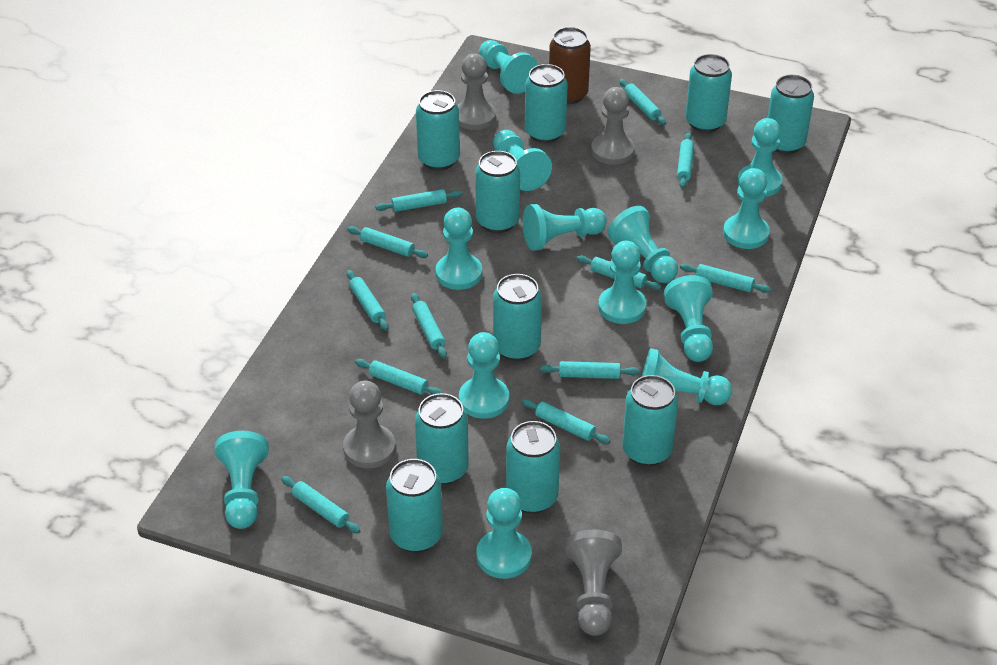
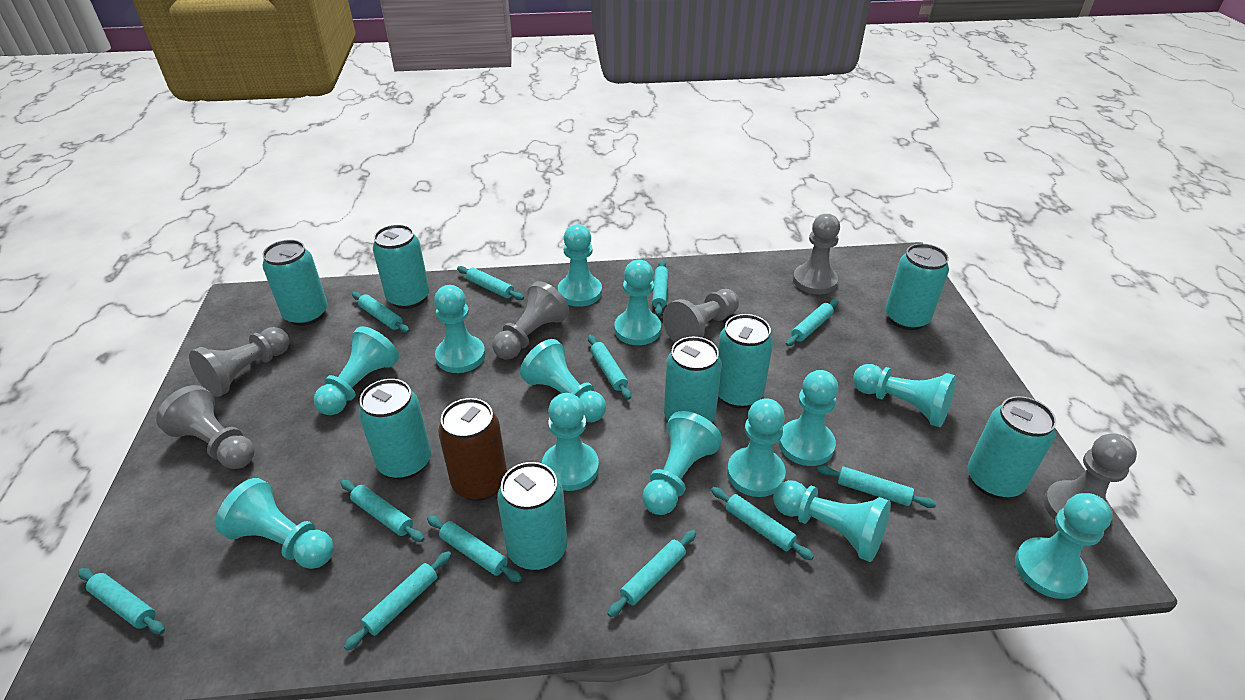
grey pawn: [343,381,396,468] [457,54,496,130] [565,529,622,636] [591,87,635,165] = 4 -> [156,385,254,469] [189,327,289,397] [492,281,569,359] [663,289,739,343] [793,214,840,295] [1044,433,1137,521] = 6
turquoise can: [386,459,443,553] [415,393,469,485] [416,90,460,170] [475,151,520,233] [493,274,542,361] [506,421,560,514] [525,64,568,143] [622,375,678,466] [686,54,732,133] [767,75,814,154] = 10 -> [263,240,328,326] [358,379,431,479] [373,224,429,309] [497,462,567,570] [664,337,722,422] [718,314,773,408] [886,244,949,330] [968,396,1056,499] = 8

